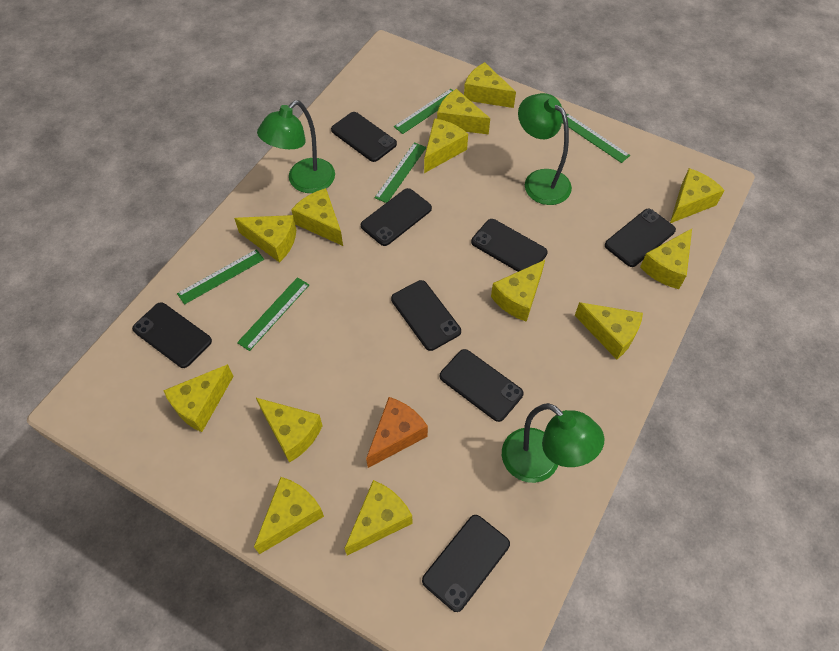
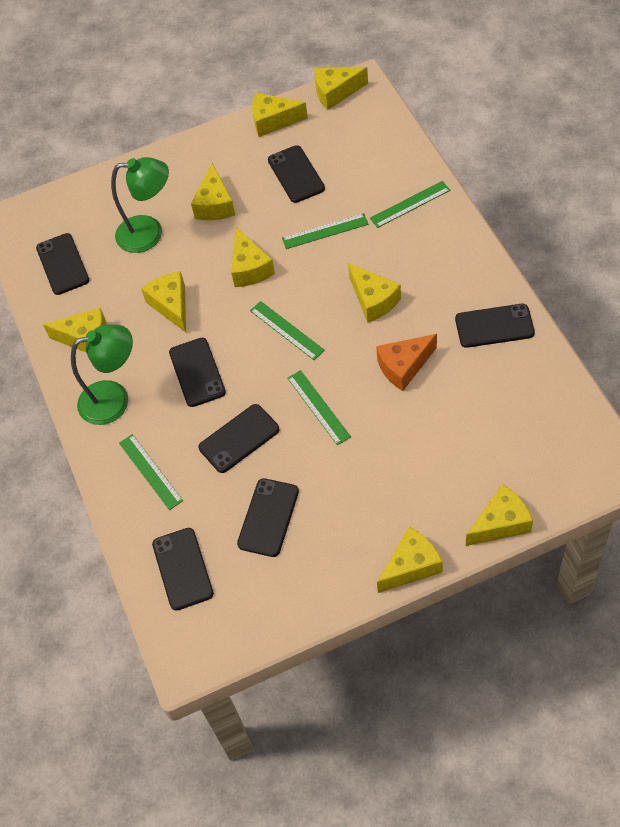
black phone: [132,302,212,368] [331,112,397,162] [361,188,432,246] [391,280,461,351] [422,515,510,612] [440,349,524,422] [471,219,548,272] [605,209,676,267] = 8 -> [36,233,89,295] [152,528,214,611] [169,338,226,407] [198,404,279,473] [237,478,299,557] [268,145,325,203] [455,304,535,348] = 7
green lamp: [257,100,335,193] [502,403,604,483] [518,93,572,205] = 3 -> [71,324,133,425] [111,157,169,253] = 2
yellow cheese: [163,364,234,432] [234,215,296,263] [254,477,324,554] [256,398,323,463] [291,188,343,246] [344,480,413,555] [424,118,468,173] [437,89,490,134] [464,62,516,108] [491,260,545,322] [575,302,643,360] [640,229,692,289] [670,168,725,223] = 13 -> [43,308,107,352] [141,271,186,332] [191,163,235,220] [231,227,275,287] [252,93,308,137] [314,67,368,110] [348,263,401,323] [377,526,443,593] [466,484,533,546] = 9

